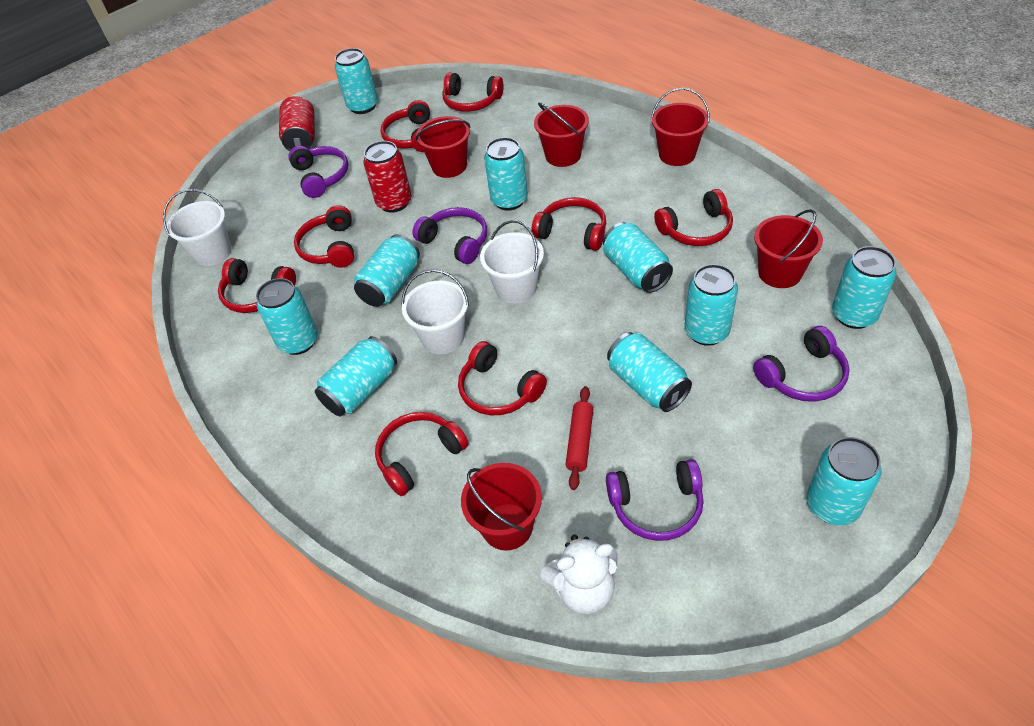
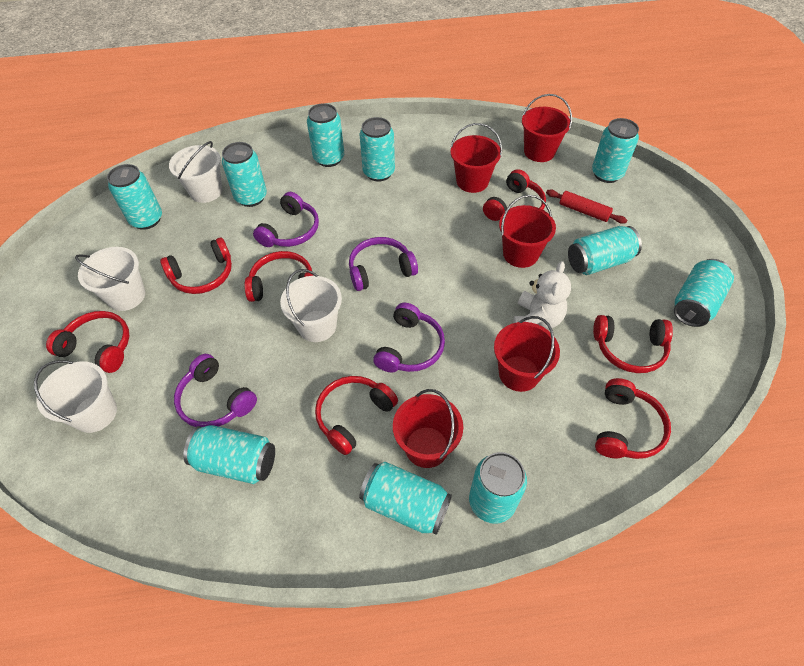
red can: [279,96,315,151] [363,141,411,213] = 2 -> none = 0
red headphones: [218,258,296,313] [294,205,354,268] [375,412,468,496] [380,100,430,152] [442,72,504,112] [458,341,547,415] [532,197,606,251] [654,189,733,246] = 8 -> [46,311,129,373] [160,238,232,294] [244,251,313,302] [315,376,398,455] [483,169,546,221] [593,315,673,373] [595,378,671,459] = 7
white bucket: [163,189,232,266] [401,269,469,354] [480,220,544,304] = 3 -> [34,360,117,433] [75,247,145,311] [169,141,222,203] [280,269,342,342] = 4

